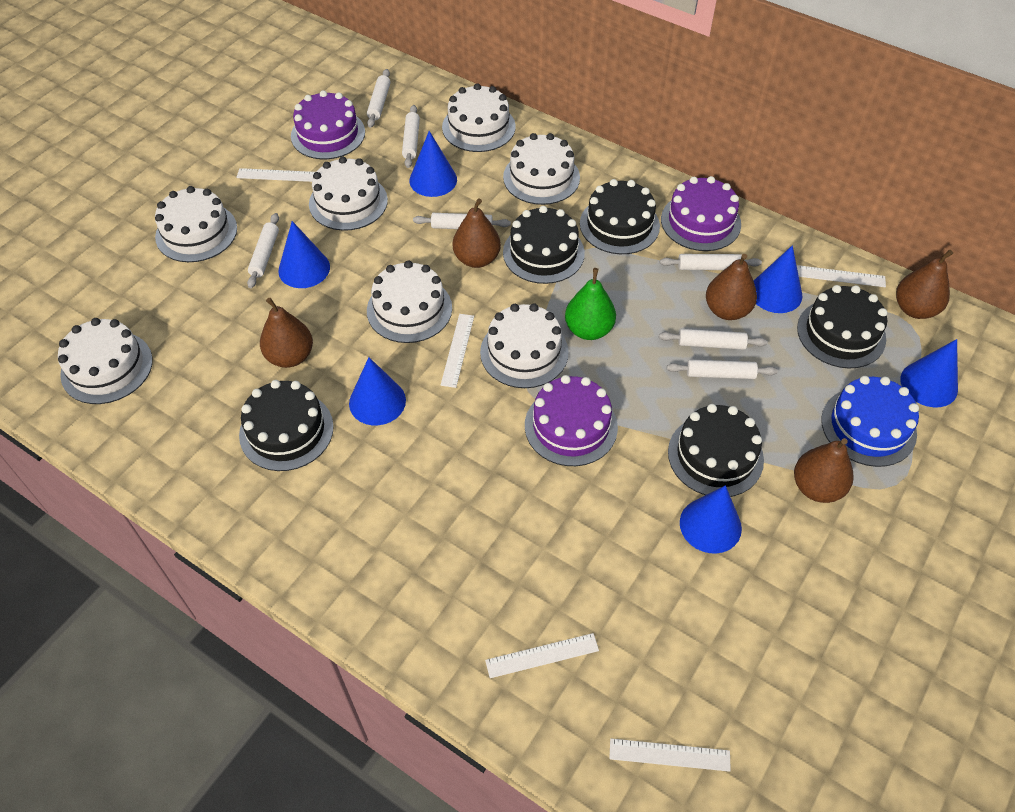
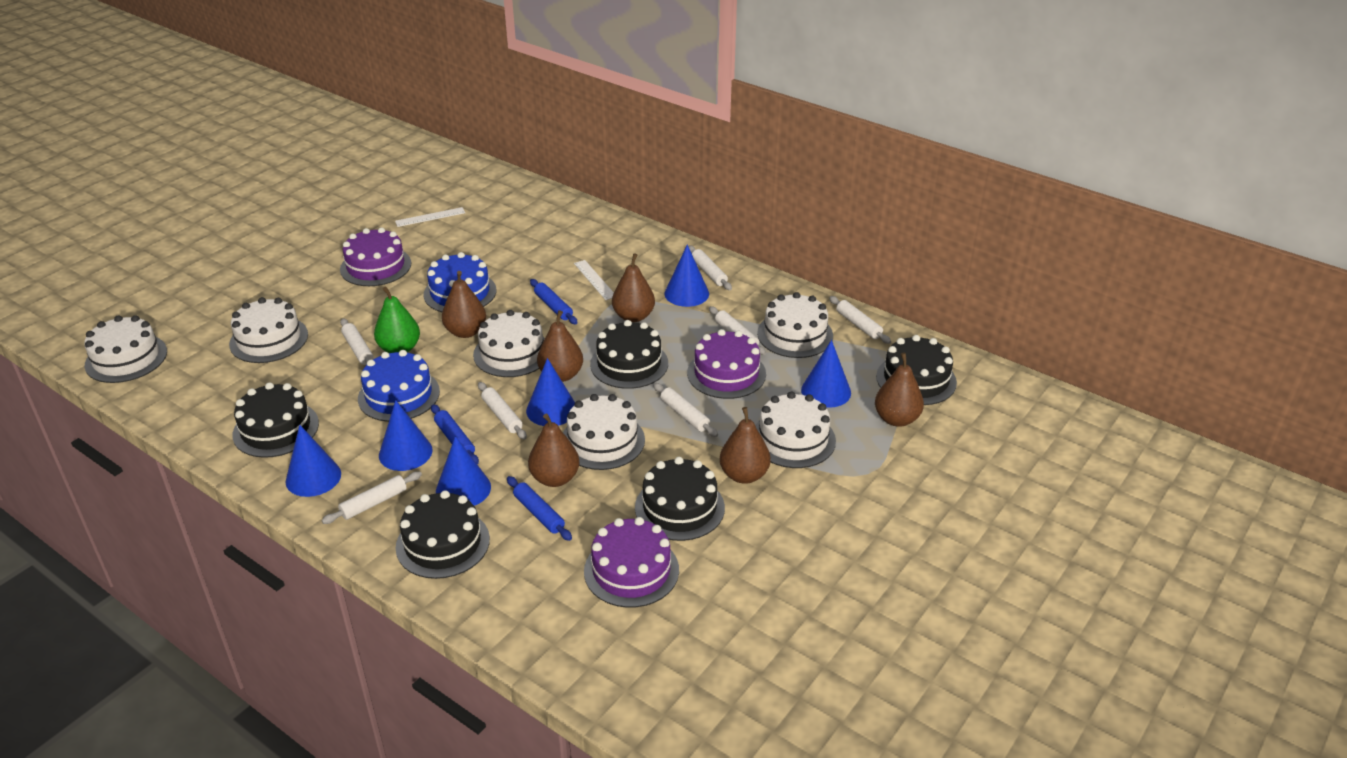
blue cake: [821,376,919,467] = 1 -> [358,350,440,422] [424,252,496,312] = 2
blue rolling pin: none = 0 -> [431,404,479,464] [507,476,572,541] [530,279,578,324] = 3
brown pear: [260,298,313,368] [453,199,501,268] [706,254,757,320] [794,438,854,503] [896,250,953,319] = 5 -> [442,271,486,338] [528,414,580,487] [537,310,583,382] [612,253,655,322] [720,407,771,484] [875,353,924,427] = 6
white cake: [58,318,153,404] [155,186,237,262] [309,156,388,231] [367,261,452,343] [442,83,516,152] [480,304,569,388] [503,133,580,205] = 7 -> [84,315,167,383] [229,297,308,363] [473,310,545,377] [563,394,645,470] [755,392,836,468] [757,292,833,358] = 6
white ruler: [236,168,315,182] [441,314,474,388] [485,633,599,678] [609,739,731,772] [797,265,886,287] = 5 -> [395,207,465,227] [574,260,614,300] = 2

